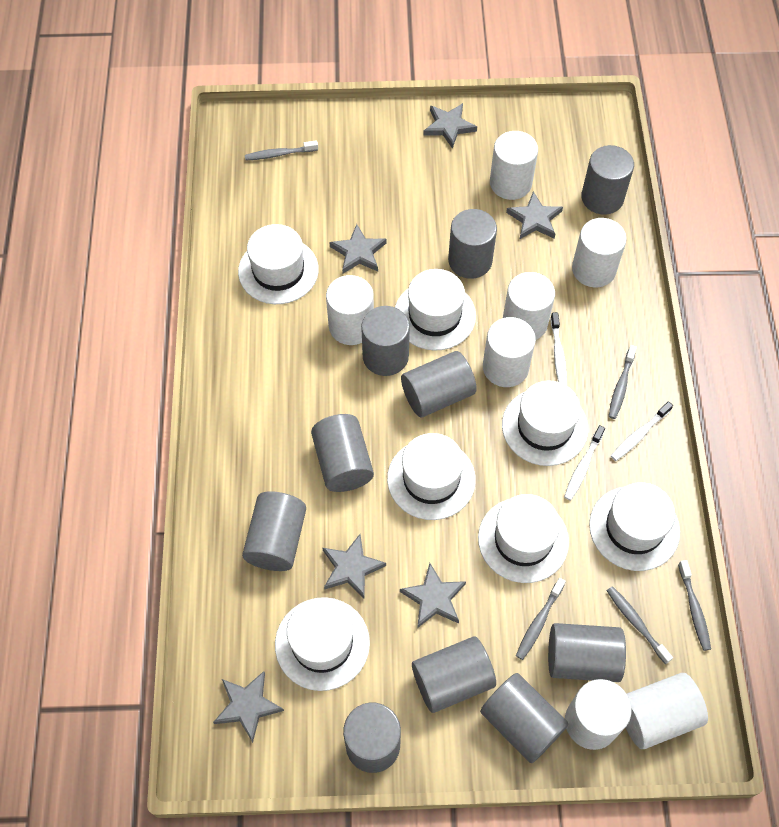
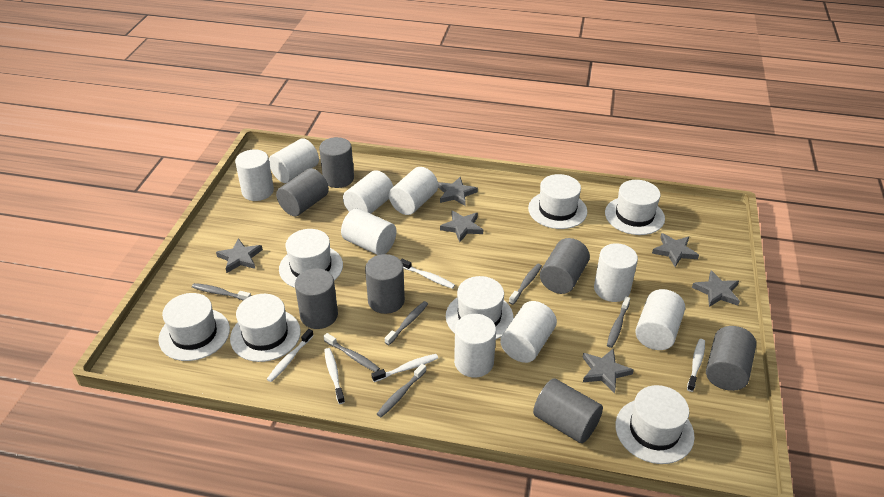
grey cylinder: [242,491,306,571] [311,414,374,492] [343,703,401,773] [361,306,410,376] [401,351,477,418] [412,636,496,713] [448,209,497,279] [480,673,568,763] [548,623,626,682] [581,145,634,215] = 10 -> [276,168,329,216] [295,268,338,329] [319,137,354,188] [365,254,405,314] [533,379,603,443] [540,238,590,294] [706,326,756,391] = 7
grey toothbrush: [245,140,318,161] [516,578,566,660] [607,586,673,664] [609,345,637,419] [678,560,711,651] = 5 -> [192,283,251,301] [324,333,380,372] [377,364,426,417] [385,301,428,345] [509,264,542,305] [607,297,630,348] = 6
white cylinder: [326,275,374,345] [483,317,536,387] [490,131,538,200] [503,272,555,340] [565,679,632,750] [572,218,627,287] [626,673,708,749] = 7 -> [235,149,274,201] [269,138,319,183] [341,208,396,255] [343,170,393,214] [389,167,438,215] [454,314,496,378] [500,301,557,363] [594,243,638,302] [635,289,685,350] = 9
white toothbrush: [550,312,567,386] [564,425,605,501] [611,401,673,461] = 3 -> [267,329,314,382] [324,348,345,404] [371,354,438,382] [401,259,455,289] [687,339,705,392] = 5

